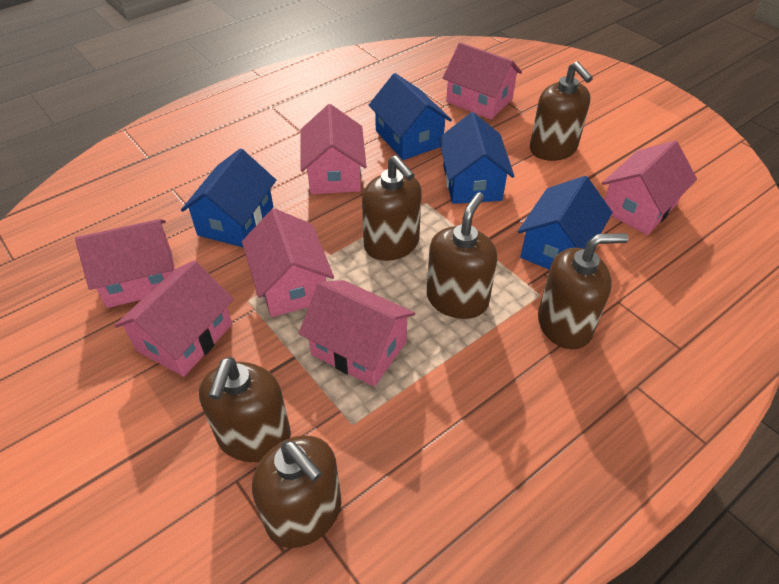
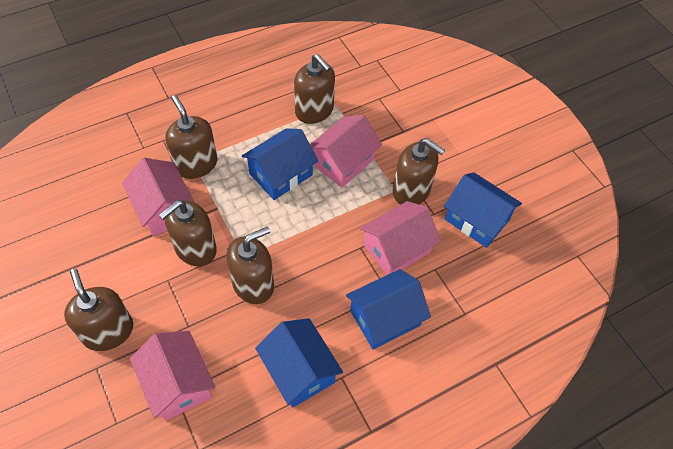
pink house: [75,219,175,308] [114,260,234,377] [242,208,334,317] [298,280,415,387] [300,104,367,194] [443,42,522,119] [602,140,697,235] = 7 -> [122,158,195,237] [130,331,215,421] [310,115,382,188] [360,201,441,275] = 4

